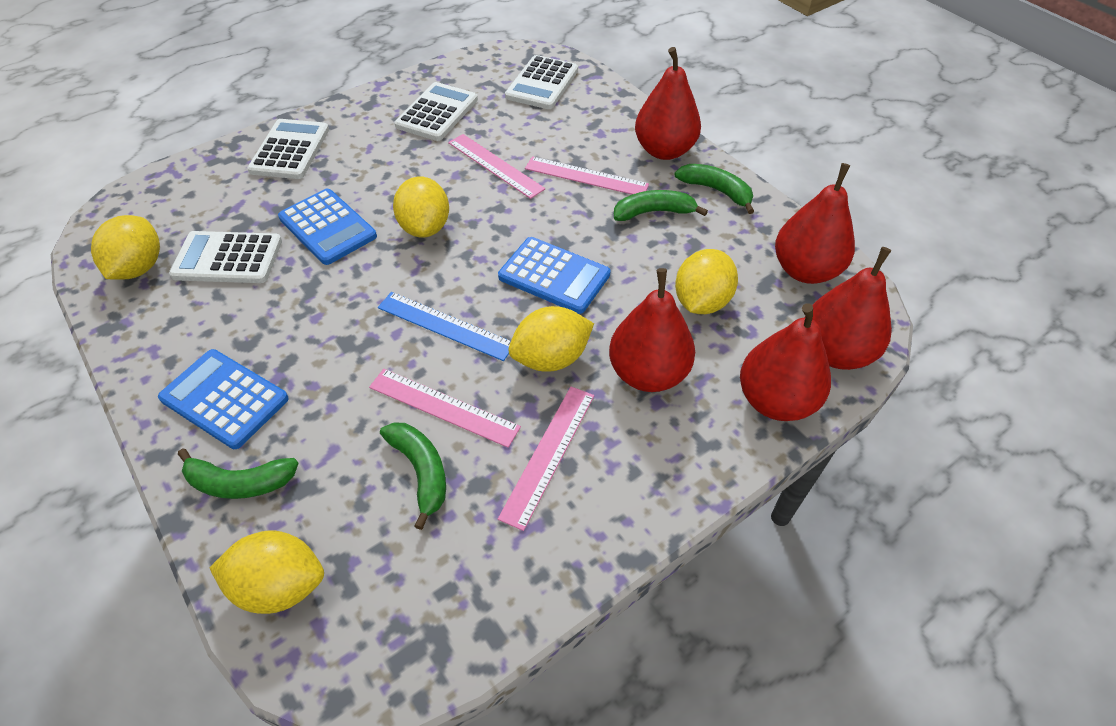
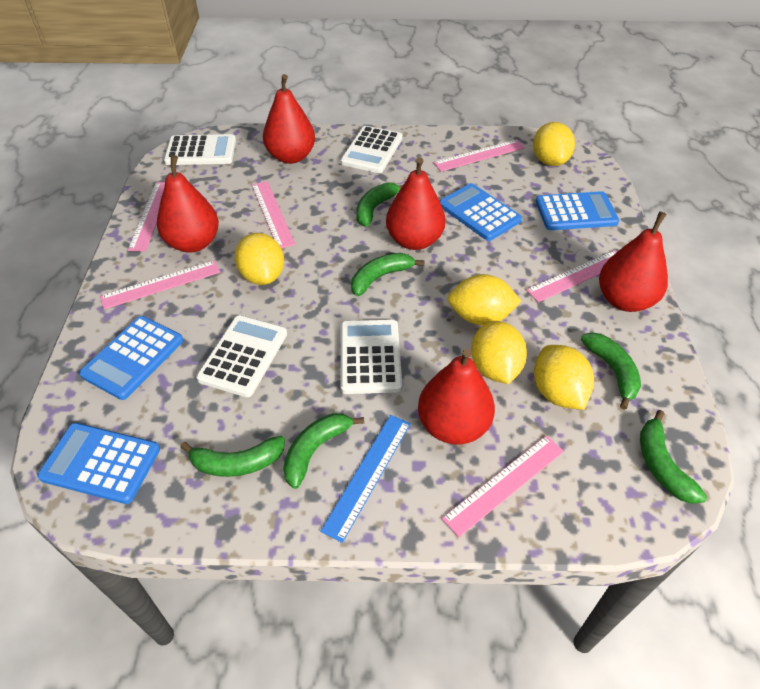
blue calculator: [158,349,289,449] [278,189,377,265] [498,237,611,314] = 3 -> [37,423,160,504] [79,316,183,400] [439,183,522,241] [535,191,619,230] = 4
green banana: [178,448,299,499] [380,422,446,530] [614,190,708,221] [674,164,754,214] = 4 -> [180,436,285,477] [283,413,364,489] [351,253,425,296] [356,183,403,227] [581,332,641,410] [640,410,707,504] = 6
pink ruler: [369,369,521,448] [448,134,545,199] [498,387,594,531] [525,156,649,194] = 4 -> [100,260,220,309] [128,182,165,251] [252,181,295,248] [433,139,525,172] [442,435,564,537] [526,250,617,302] = 6

